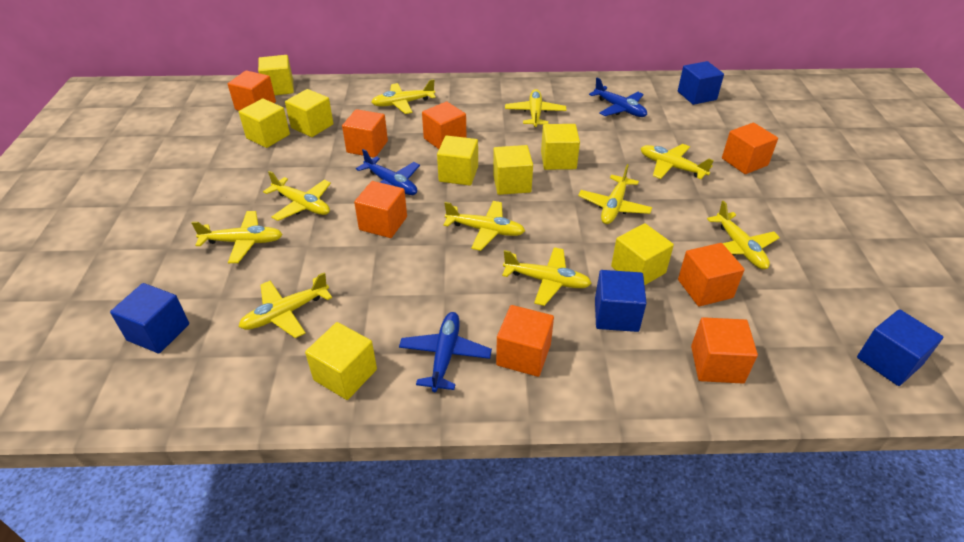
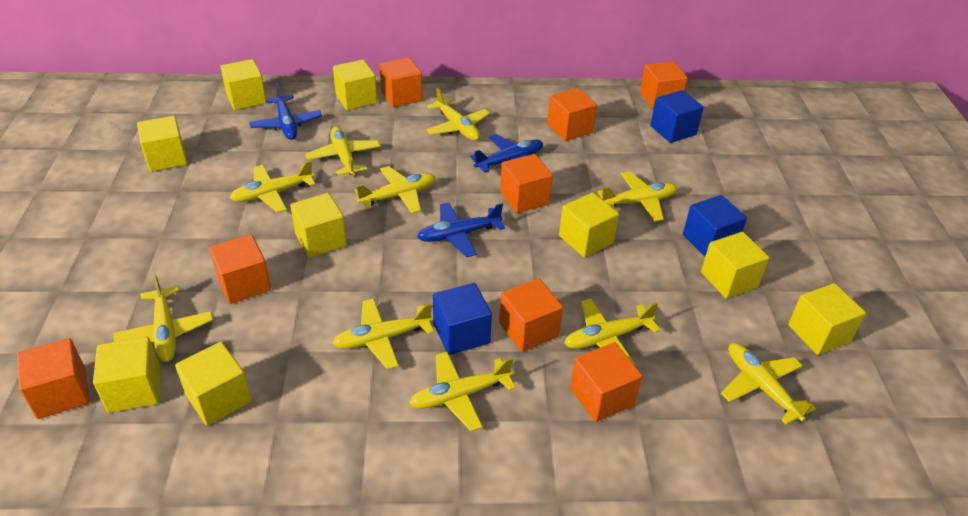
blue cube: [110,283,189,353] [595,270,647,332] [678,61,724,105] [857,309,943,386] = 4 -> [433,283,492,355] [650,90,704,143] [683,195,747,256] = 3
yellow cube: [239,99,290,148] [258,55,294,95] [285,89,333,137] [305,322,377,400] [437,135,478,186] [493,145,533,195] [541,124,580,170] [611,223,674,285] = 8 -> [93,337,161,413] [137,116,188,172] [175,342,252,426] [221,59,266,110] [290,193,347,258] [333,60,377,110] [559,193,619,257] [701,232,769,298] [788,283,866,355] = 9

